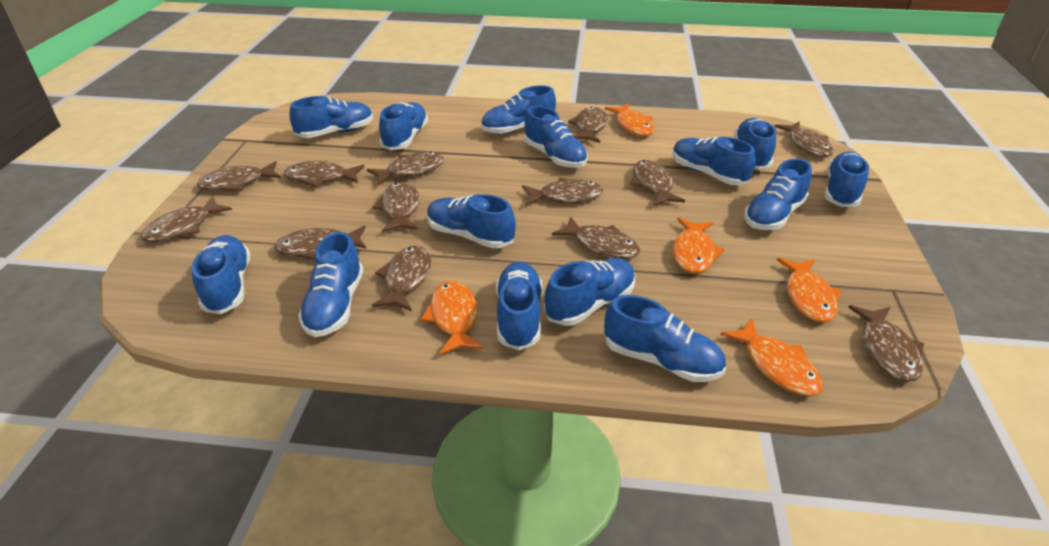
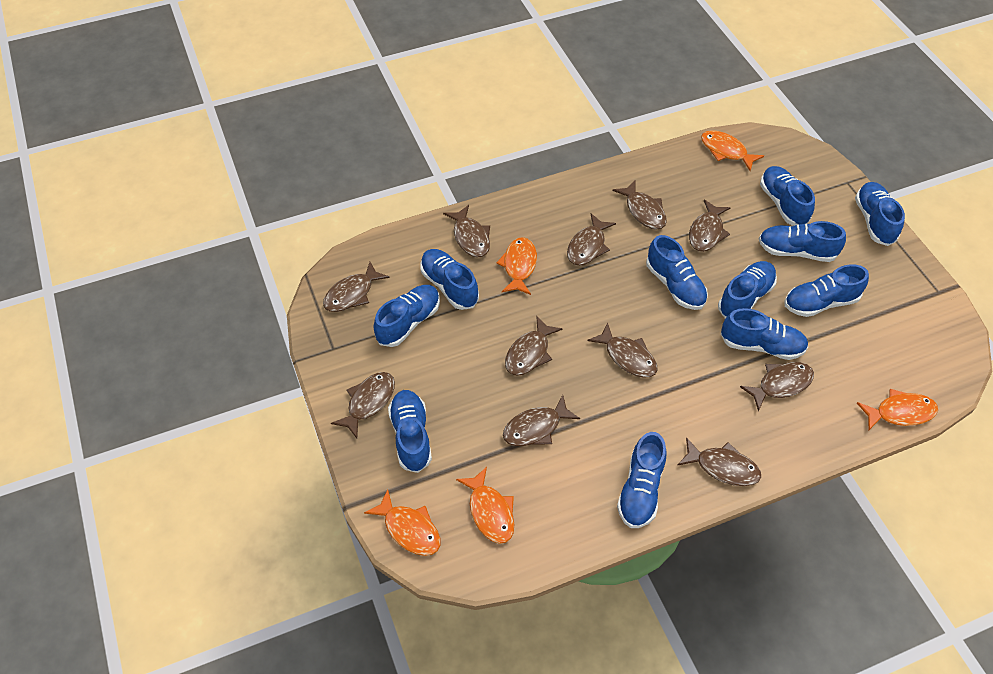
blue shoe: [192,235,250,314] [290,96,373,138] [298,232,363,337] [379,102,428,150] [427,194,516,248] [481,85,556,134] [496,261,542,350] [524,106,588,168] [544,258,635,326] [604,295,726,382] [673,137,756,185] [734,118,776,170] [744,158,812,230] [825,151,869,207] = 14 -> [374,285,440,347] [388,390,432,473] [420,249,479,310] [617,432,667,528] [646,235,708,310] [718,261,777,318] [721,308,808,360] [759,221,846,262] [760,166,815,226] [785,264,869,317] [855,182,905,246] = 11
brown fish: [140,196,232,242] [197,161,281,191] [274,226,366,260] [284,161,365,188] [367,152,444,186] [372,182,420,232] [372,246,431,311] [522,178,603,205] [552,216,640,259] [568,106,608,143] [630,160,685,206] [774,121,833,157] [848,305,924,382] = 13 -> [323,262,390,312] [331,372,395,438] [443,205,490,257] [503,395,580,446] [505,316,562,376] [567,213,616,266] [587,322,657,378] [613,181,667,230] [677,437,761,486] [689,200,731,252] [740,362,814,411] = 11

